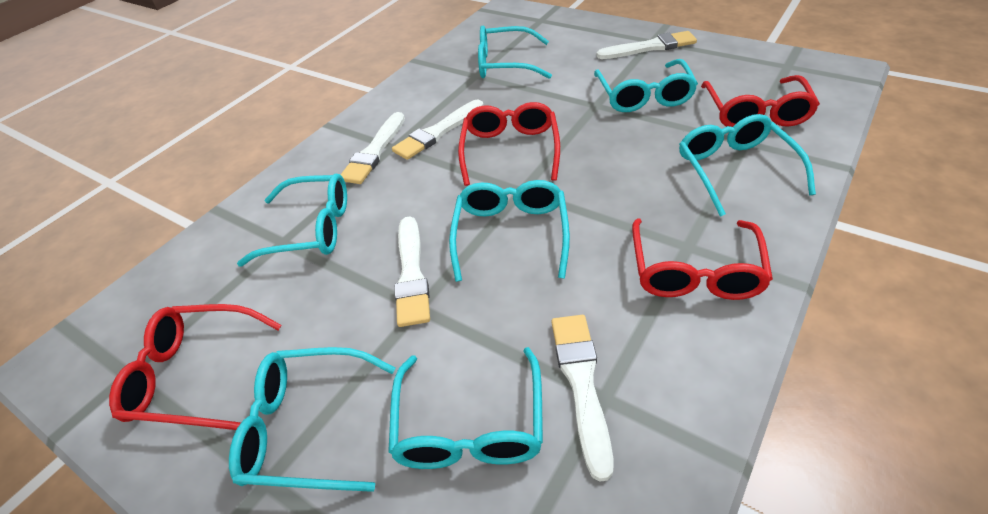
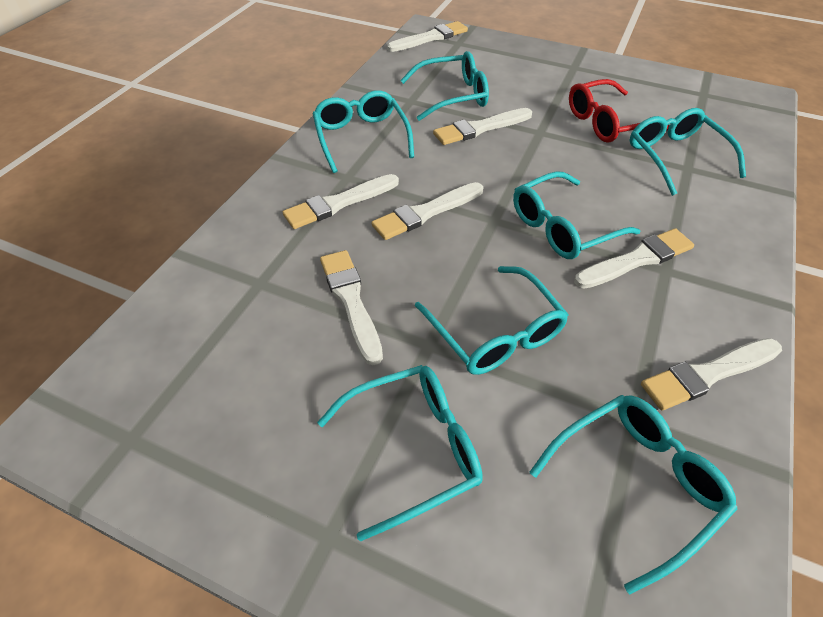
red glasses: [109,304,282,430] [458,102,560,186] [632,218,773,300] [701,75,820,127] = 4 -> [569,79,670,143] = 1
white brush: [341,112,405,184] [392,100,483,160] [394,216,430,327] [552,315,614,482] [597,31,697,59] = 5 -> [283,174,399,229] [320,250,383,365] [372,182,483,240] [387,21,468,52] [433,108,532,145] [574,228,694,289] [641,338,782,411] = 7

